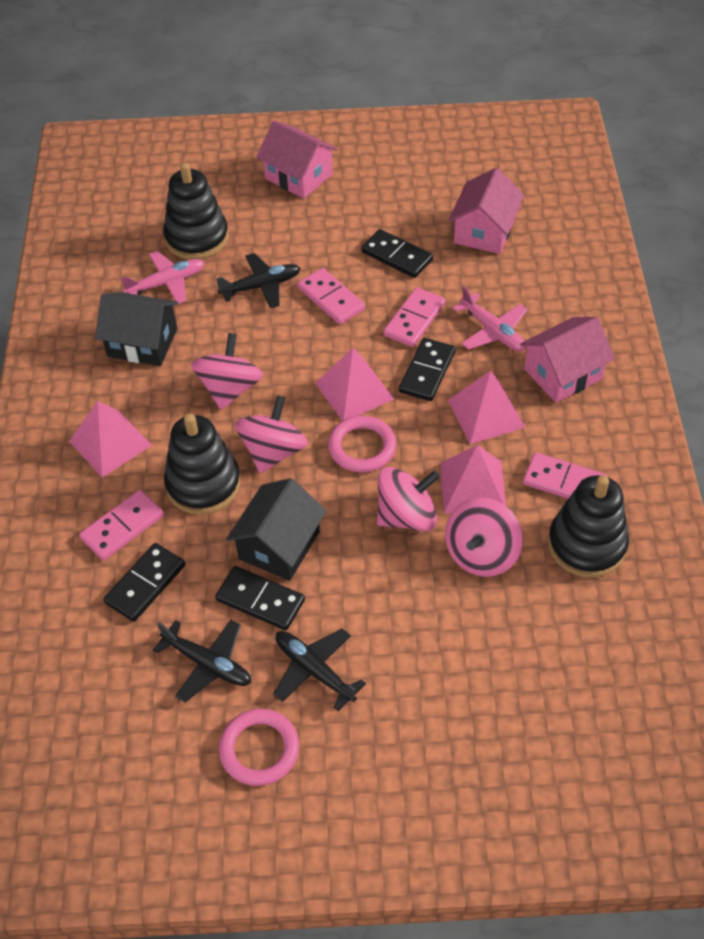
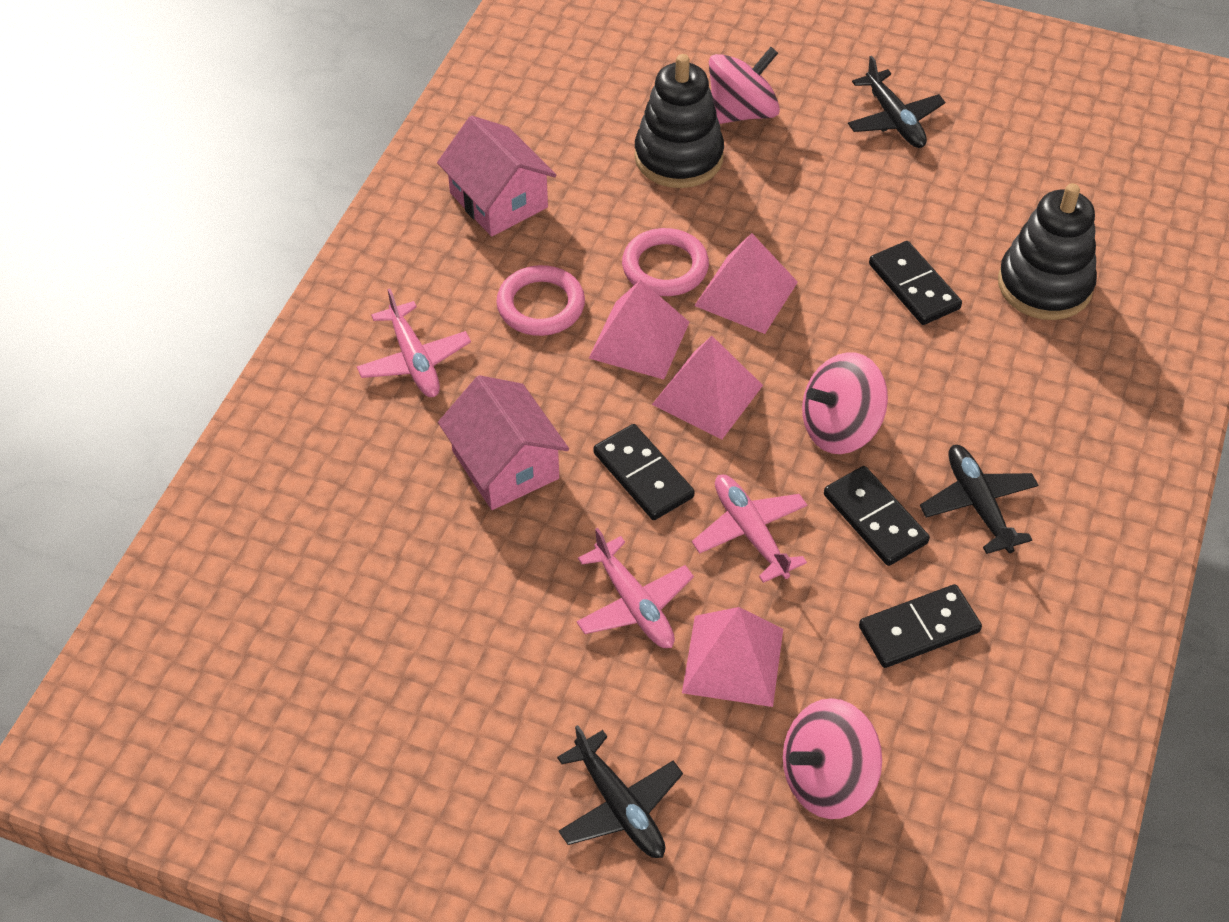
black house: [95,292,178,366] [226,478,326,581] = 2 -> none = 0
black stacking toy: [163,163,229,260] [164,413,241,515] [548,475,629,578] = 3 -> [634,54,724,188] [998,183,1097,320] = 2
pink domino: [79,490,164,561] [298,268,365,324] [384,287,445,347] [523,452,607,499] = 4 -> none = 0
pink house: [256,120,338,199] [448,167,524,254] [520,317,615,403] = 3 -> [437,116,556,237] [438,375,569,510] = 2
pink plane: [121,251,205,304] [453,286,527,351] = 2 -> [357,289,471,397] [576,528,694,648] [692,475,807,583] = 3
pink spinning top: [191,333,263,410] [235,395,308,474] [377,467,440,532] [445,497,523,577] = 4 -> [709,47,780,124] [783,698,882,819] [802,352,888,454] = 3

